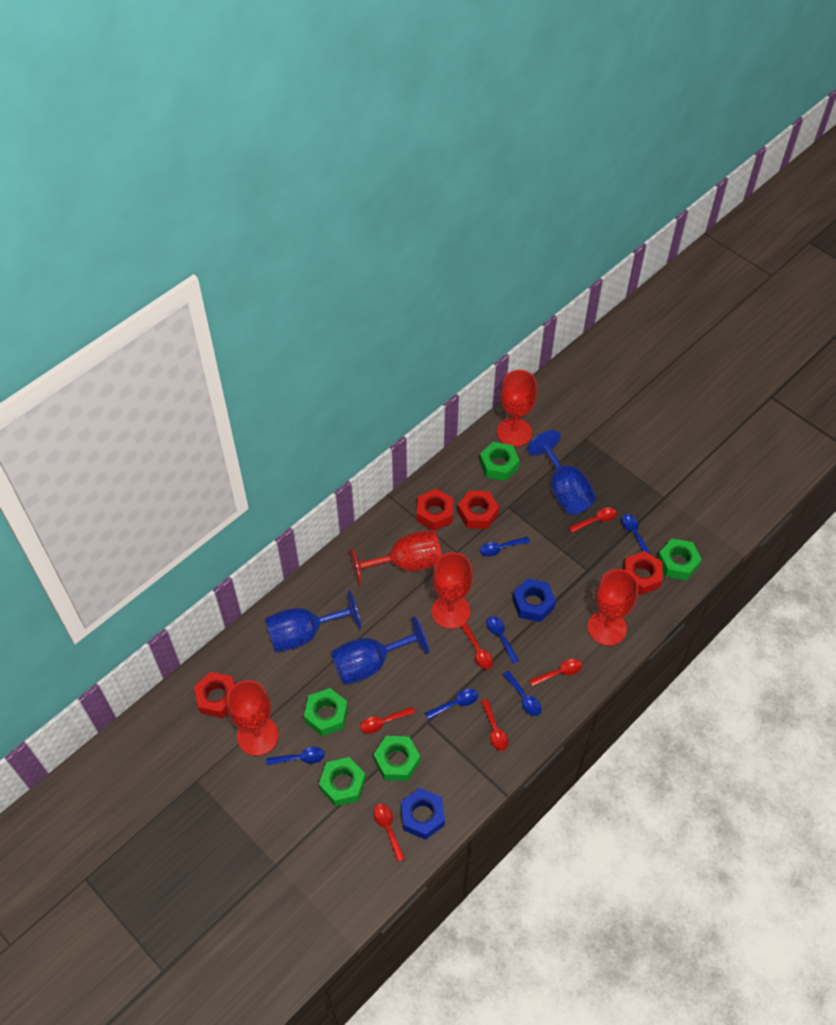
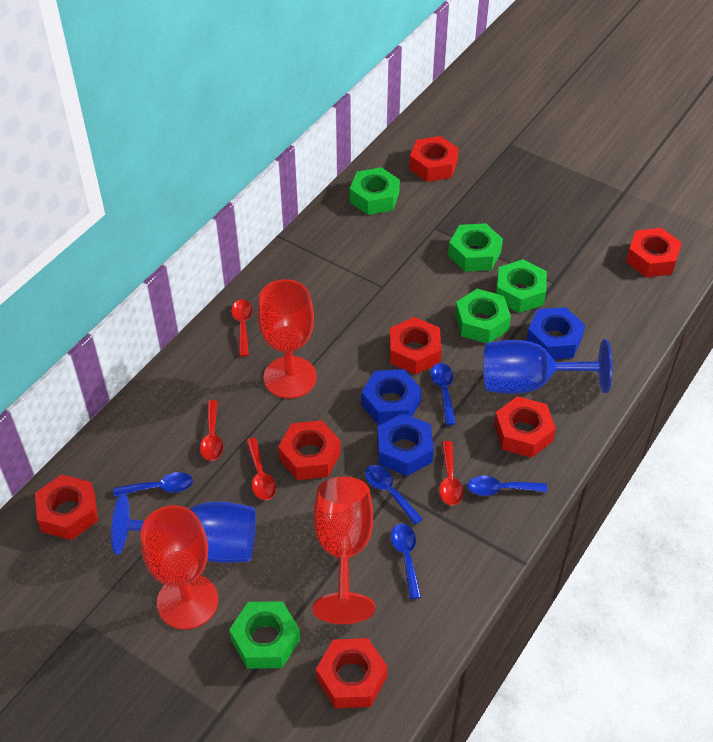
blue goblet: [265,591,361,652] [331,616,429,685] [527,430,596,515] = 3 -> [111,494,256,563] [483,339,612,394] = 2
blue nut: [401,788,445,840] [512,578,556,622] = 2 -> [361,369,422,425] [377,413,434,476] [526,307,585,360] = 3
blue spoon: [266,747,325,765] [425,689,478,719] [480,537,530,557] [487,616,519,664] [502,671,542,716] [622,514,651,555] = 6 -> [113,472,193,497] [365,465,423,525] [391,523,421,599] [431,363,456,425] [468,476,547,496] = 5
red goblet: [227,680,279,756] [350,530,442,586] [432,552,473,629] [497,370,537,447] [587,569,638,646] = 5 -> [141,505,218,630] [257,279,317,399] [312,477,375,624] = 3
red nut: [194,672,235,718] [417,489,453,531] [458,490,499,529] [623,551,663,595] = 4 -> [35,475,98,540] [278,420,341,480] [316,638,388,708] [389,317,441,374] [409,136,459,182] [494,396,556,458] [626,228,682,277] = 7
red spoon: [360,707,415,734] [374,804,405,862] [461,624,493,670] [481,699,508,751] [529,659,582,686] [568,508,617,533] = 6 -> [200,400,223,461] [231,299,253,357] [246,438,276,500] [439,441,463,506] = 4

